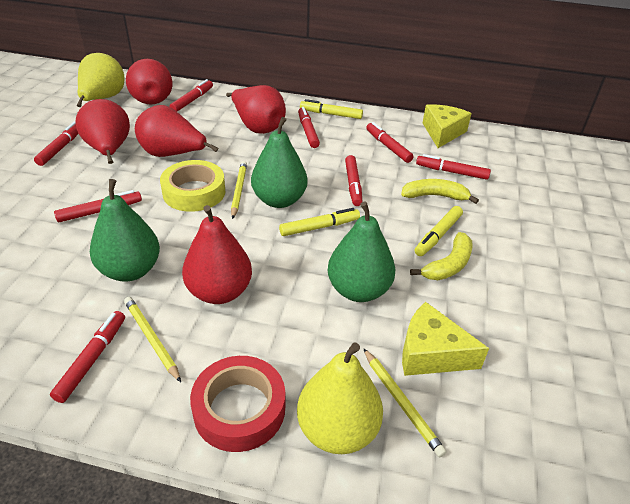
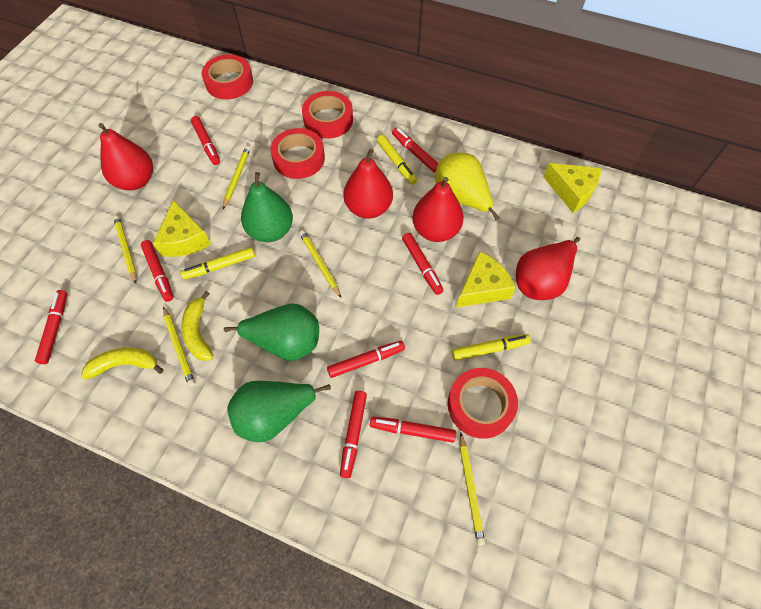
red pear: [75,99,130,164] [126,59,173,104] [135,105,219,157] [182,205,252,304] [226,85,286,134] = 5 -> [98,123,153,190] [343,149,393,219] [412,177,464,242] [516,237,580,300] = 4
red tape: [190,356,285,452] = 1 -> [202,54,253,99] [270,128,325,179] [302,91,353,139] [448,368,518,439] = 4
yellow cheese: [402,302,489,376] [423,104,472,148] = 2 -> [153,200,211,257] [456,251,516,307] [544,163,601,213] = 3
yellow pear: [77,53,125,107] [297,342,383,454] = 2 -> [435,152,500,220] = 1
yellow pencil: [124,297,181,382] [231,161,247,219] [363,348,447,457] = 3 -> [113,215,137,284] [163,306,195,387] [223,146,251,209] [299,230,341,298] [460,433,485,545] = 5
yellow tape: [160,160,225,212] = 1 -> none = 0

